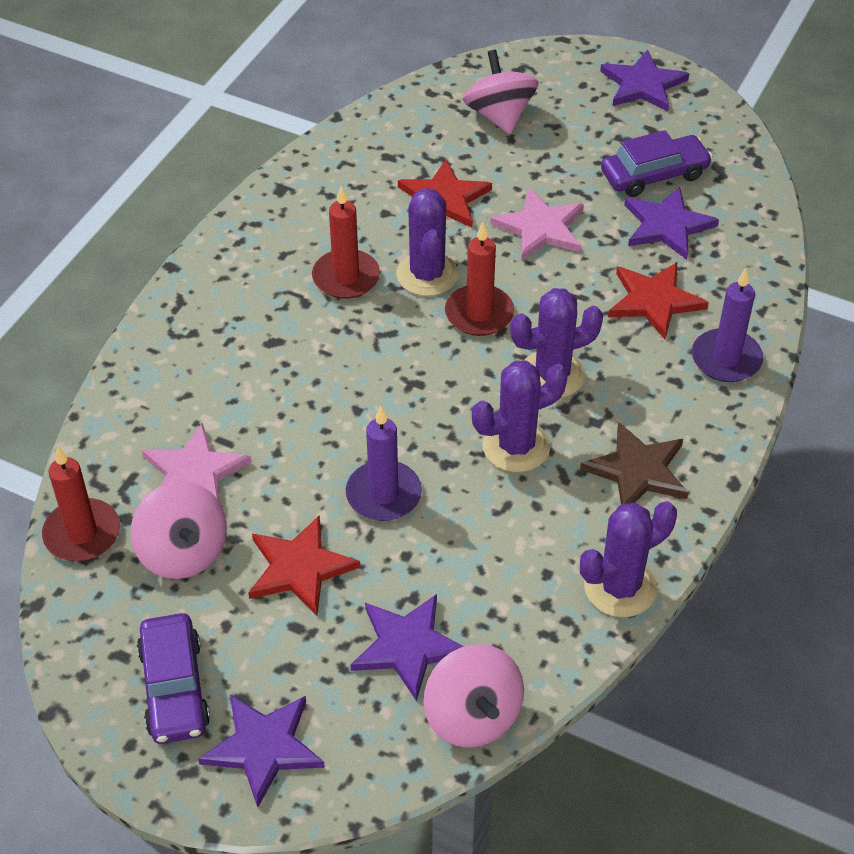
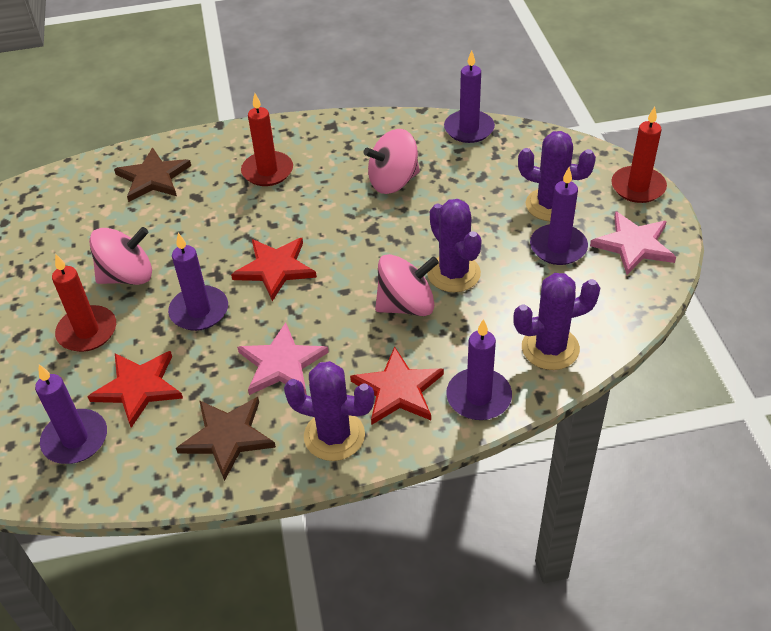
brown star: [580,421,688,504] = 1 -> [114,148,191,202] [176,397,276,481] = 2
purple candle: [346,406,422,521] [692,268,763,382] = 2 -> [35,364,107,464] [168,233,228,331] [444,50,495,143] [446,319,512,420] [530,167,588,265] = 5
purple car: [137,613,210,744] [601,130,713,197] = 2 -> none = 0
purple star: [198,694,325,807] [350,594,464,701] [600,49,689,112] [624,187,719,260] = 4 -> none = 0

